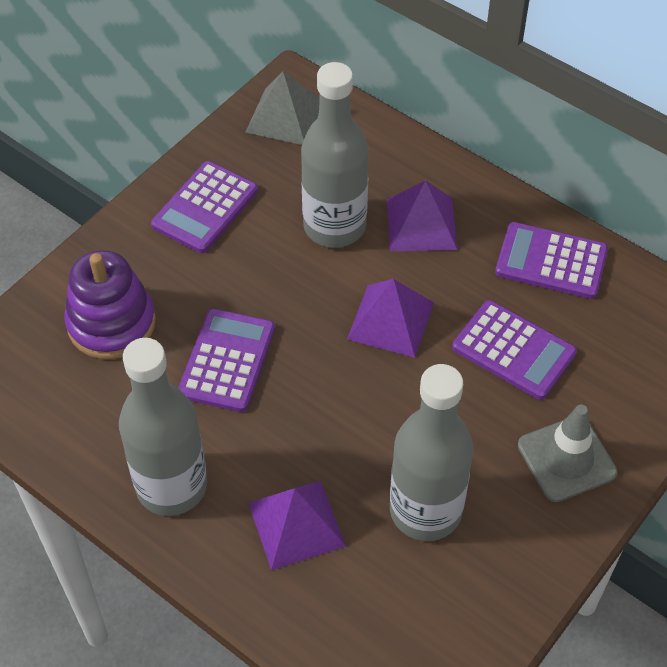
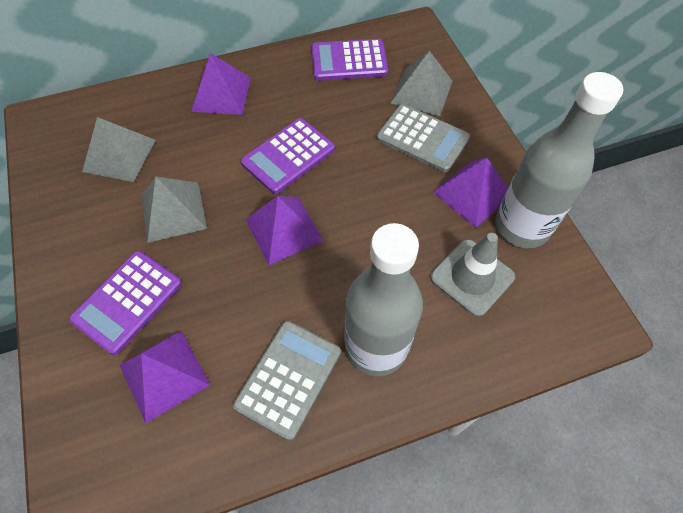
grey bottle: [119,338,207,516] [301,62,369,248] [390,364,473,541] = 3 -> [345,223,423,376] [495,72,623,248] = 2
grey calculator: none = 0 -> [233,321,341,441] [376,104,470,172] = 2
grey pyramid: [246,71,320,145] = 1 -> [82,117,155,182] [142,176,207,243] [391,51,453,116] = 3
purple calculator: [151,161,258,253] [178,309,275,412] [452,300,577,400] [495,222,608,299] = 4 -> [69,251,182,355] [241,118,335,194] [312,39,388,81] = 3
purple pyramid: [248,481,346,570] [347,279,434,358] [387,180,457,251] = 3 -> [119,331,210,423] [191,53,251,115] [246,196,324,265] [433,157,508,228] = 4
purple stacking toy: [64,250,156,359] = 1 -> none = 0

